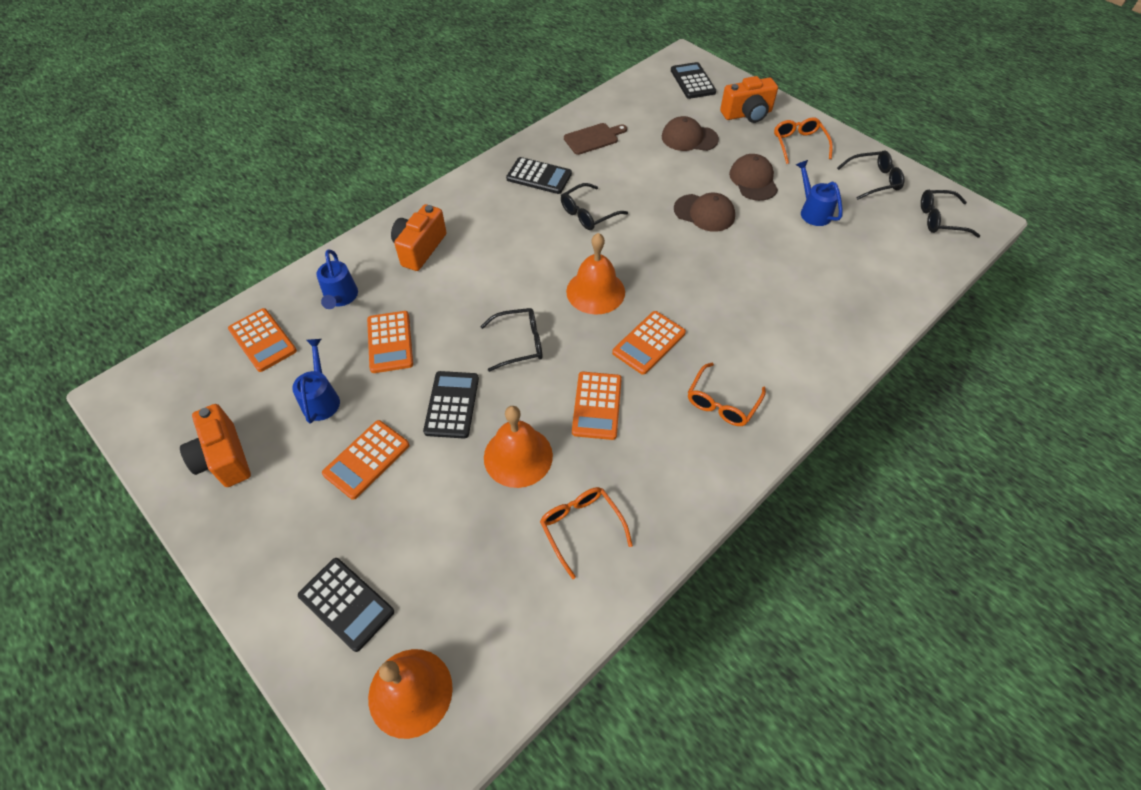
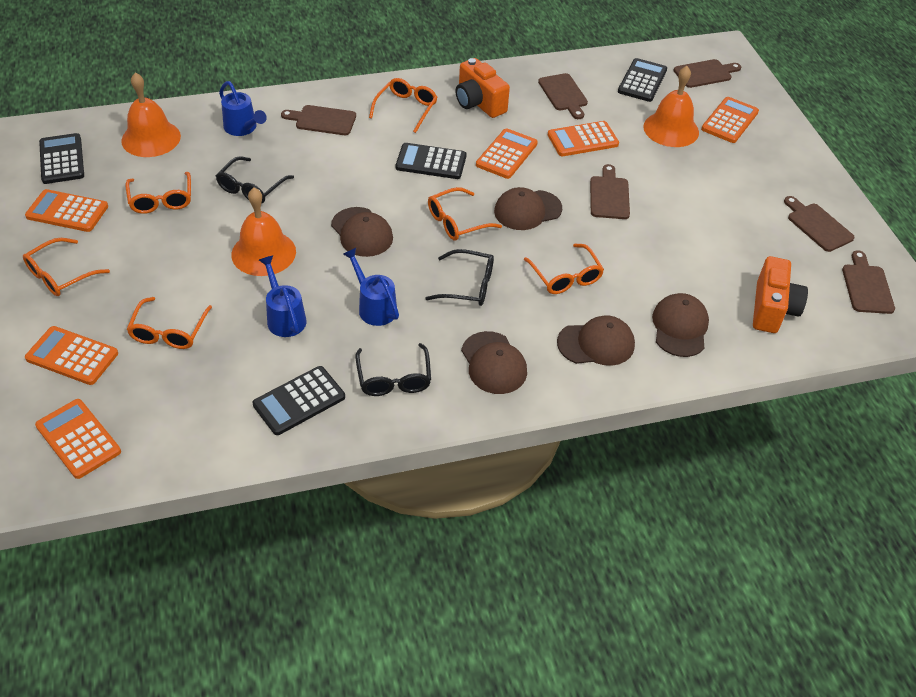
black glasses: [480,308,542,372] [561,183,628,230] [837,151,904,200] [921,190,980,238] = 4 -> [216,156,294,204] [355,343,431,396] [425,249,494,306] = 3
brown cap: [662,116,719,151] [674,193,735,232] [729,154,778,201] = 3 -> [331,207,393,257] [461,331,527,394] [494,187,562,230] [557,315,635,366] [652,293,709,357] = 5
brown cutting board: [564,123,627,155] = 1 -> [281,105,356,135] [538,73,588,119] [590,164,630,219] [673,59,741,88] [784,196,855,252] [842,250,895,314] = 6
orange calculator: [228,308,297,372] [322,420,409,500] [367,311,413,373] [572,372,622,440] [612,311,686,375] = 5 -> [25,189,108,232] [25,326,118,385] [35,399,121,479] [476,128,538,179] [548,121,619,156] [701,97,759,143] = 6
orange camera: [180,404,251,487] [391,204,446,271] [720,76,778,123] = 3 -> [455,58,510,118] [753,256,808,333] = 2
orange glasses: [540,487,633,579] [688,363,766,426] [774,118,833,164] = 3 -> [23,238,110,296] [126,172,191,214] [126,297,212,349] [369,78,438,133] [428,187,502,240] [524,244,604,294] = 6

